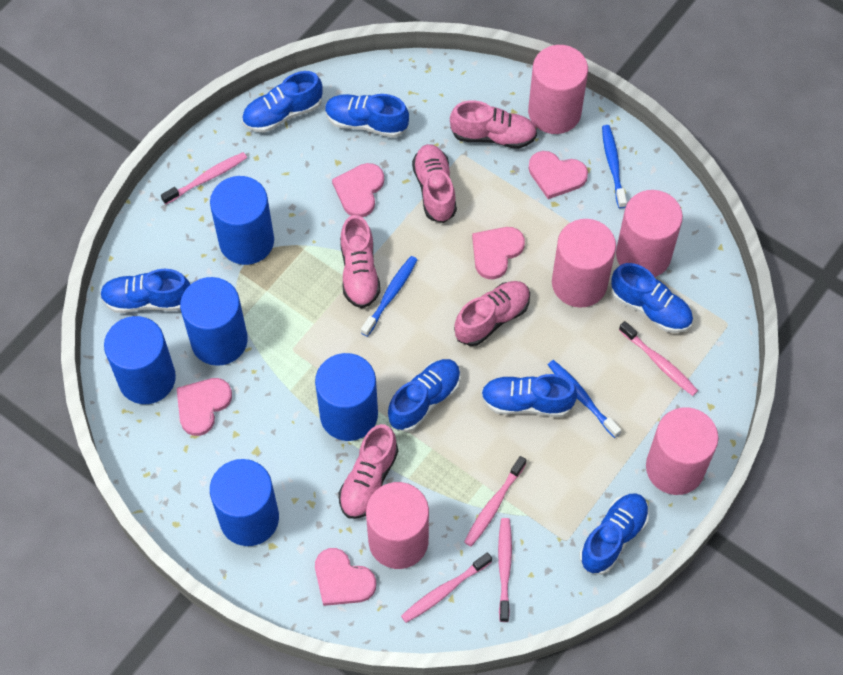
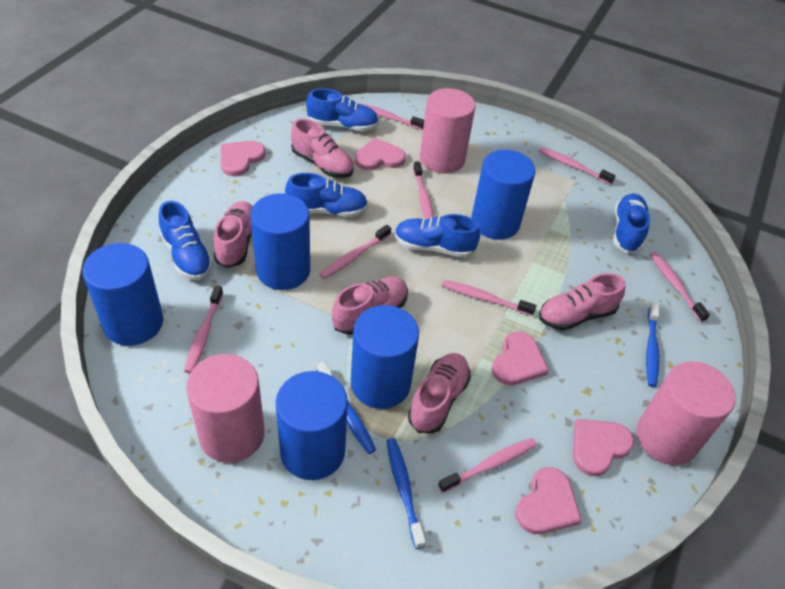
blue shoe: [100,269,190,313] [242,71,323,133] [325,94,409,138] [388,359,461,432] [481,374,577,417] [580,493,649,575] [611,263,693,333] = 7 -> [159,201,213,280] [285,173,368,217] [306,88,379,131] [395,214,480,258] [613,194,650,253] = 5
pink cylinder: [366,482,429,569] [528,45,588,134] [552,219,616,308] [616,190,683,277] [646,407,718,495] = 5 -> [186,354,265,463] [420,88,475,173] [636,361,735,465] = 3
pink toothbrush: [161,152,247,205] [401,552,492,623] [464,456,526,547] [498,518,512,622] [619,321,698,396] = 5 -> [184,285,223,373] [319,225,391,279] [358,103,424,130] [413,161,434,220] [438,438,537,493] [442,280,536,316] [539,147,616,185] [650,252,710,322] = 8

